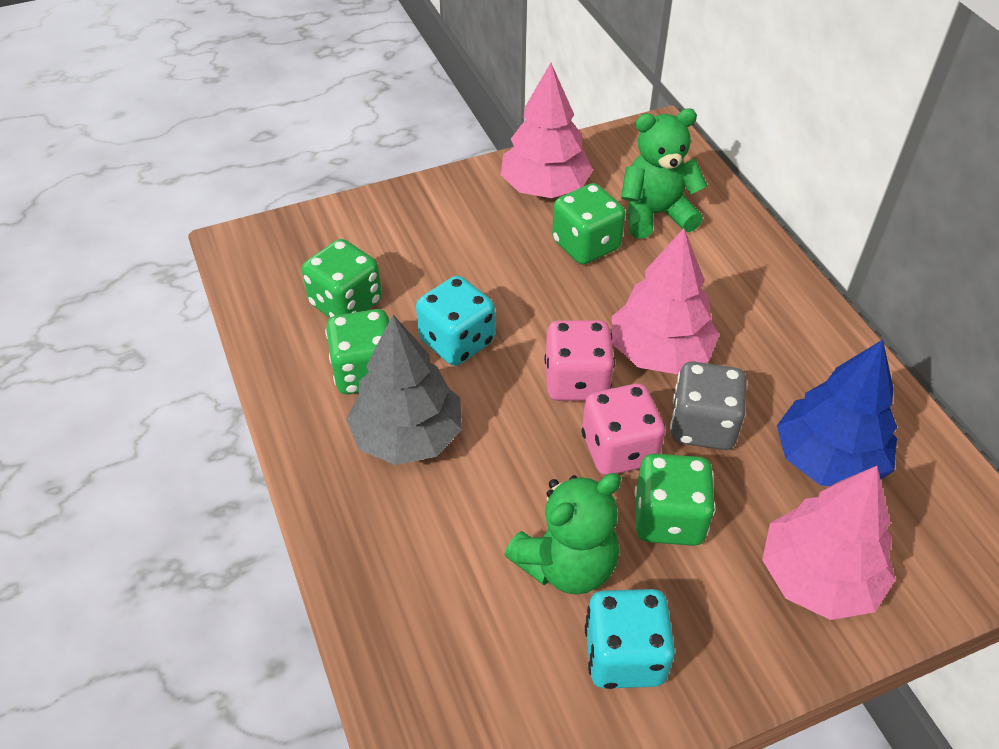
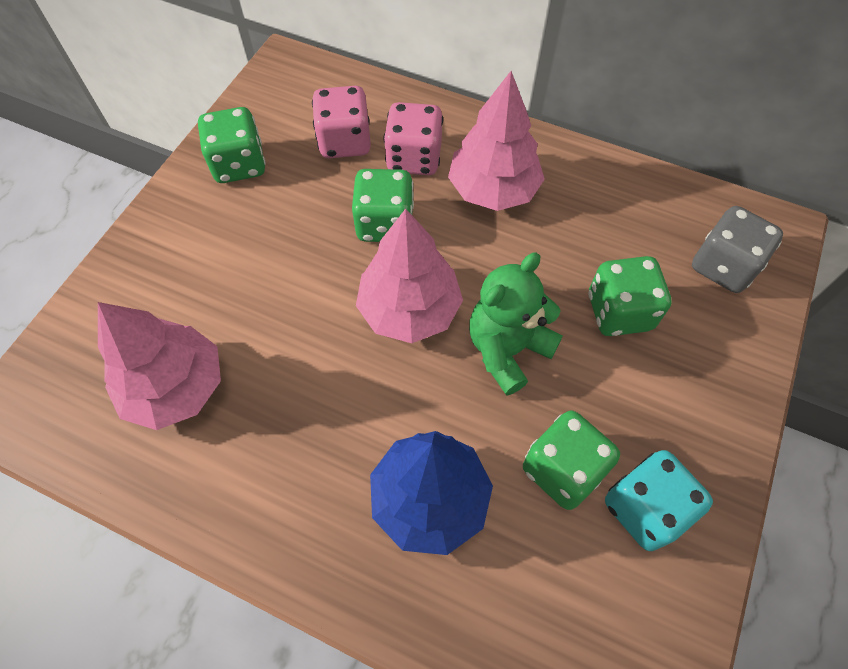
green teddy bear: [504,473,621,595] [621,109,707,239] = 2 -> [469,252,563,396] = 1
grey tree: [346,315,462,465] = 1 -> none = 0
turquoise dice: [416,276,495,366] [585,589,675,689] = 2 -> [605,450,713,551] = 1

